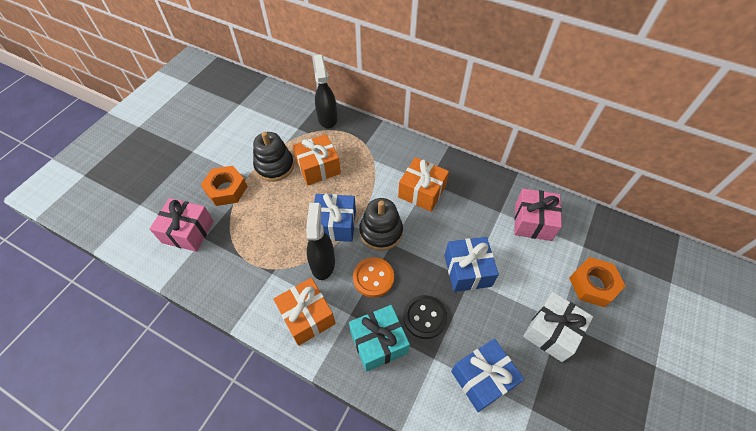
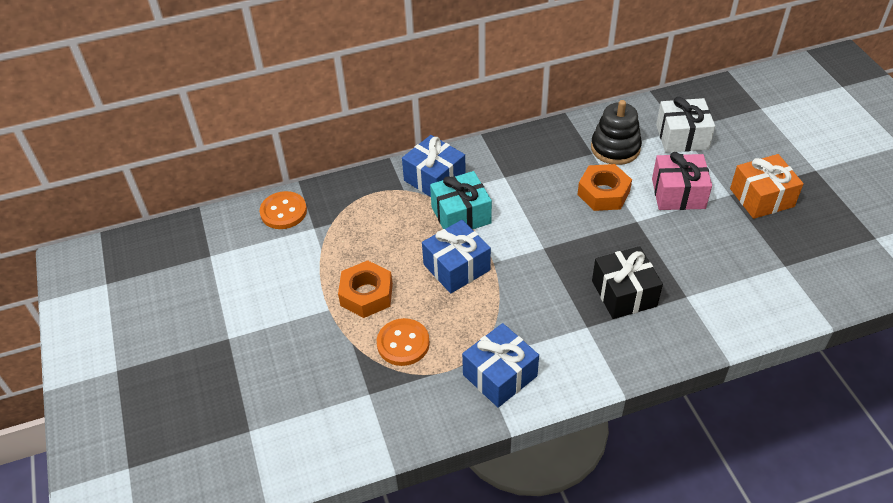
black button: [403,295,447,339] = 1 -> none = 0
black gift: none = 0 -> [592,246,663,319] = 1
black spray bottle: [306,203,335,280] [314,55,337,128] = 2 -> none = 0
black stacking toy: [253,132,294,182] [359,198,403,251] = 2 -> [591,100,642,165] = 1
orange button: [353,257,394,297] = 1 -> [260,191,307,229] [377,318,430,366] = 2
orange gift: [273,278,335,346] [292,134,341,185] [398,157,449,212] = 3 -> [730,154,804,219] = 1
pink gift: [150,198,214,252] [514,188,562,241] = 2 -> [652,152,712,210] = 1

